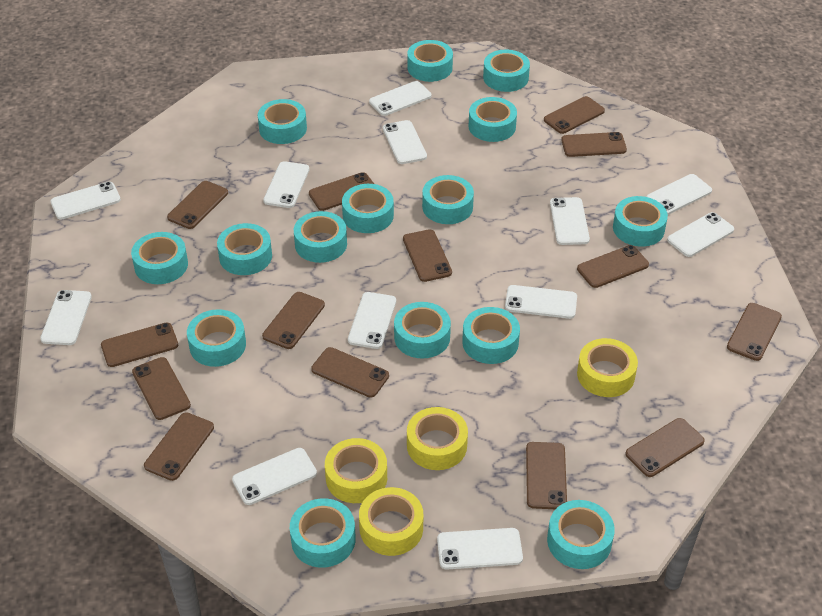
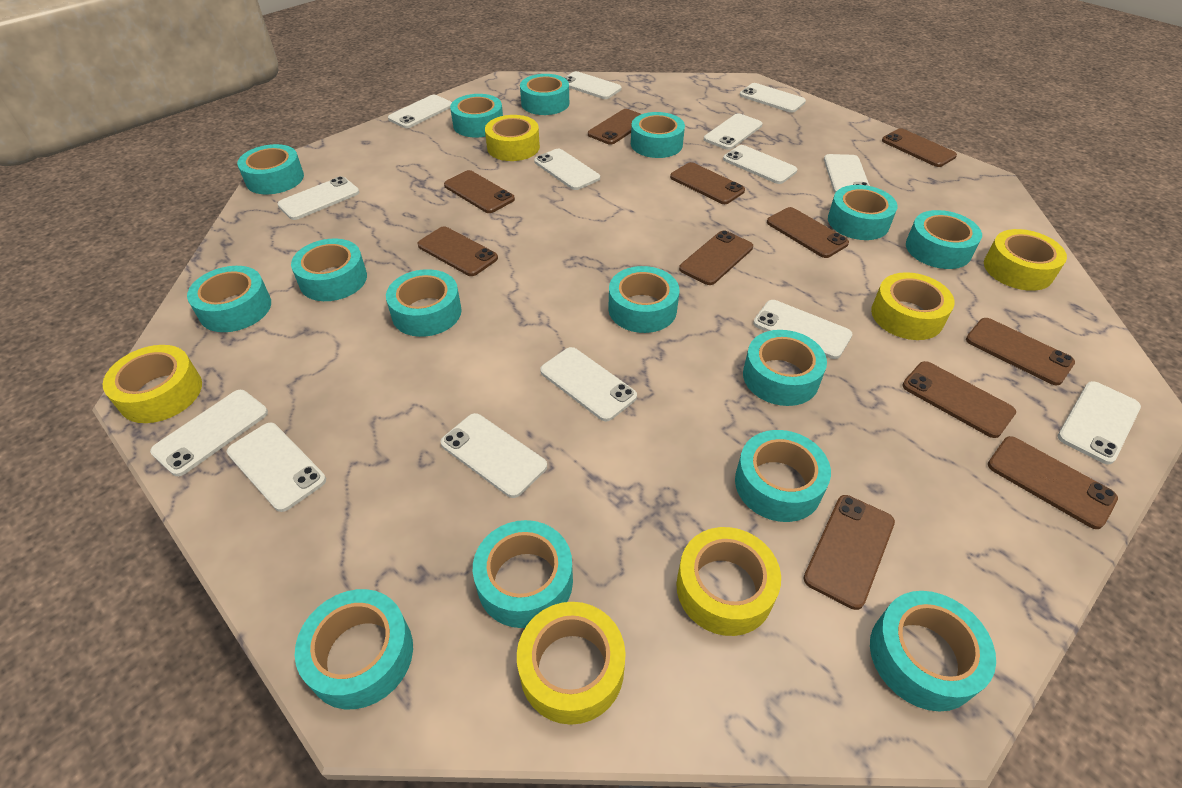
brown phone: [101,322,178,367] [132,357,191,420] [144,412,214,481] [167,181,228,229] [262,292,325,349] [309,172,374,211] [311,347,389,398] [403,229,452,282] [526,442,567,509] [544,96,605,134] [561,132,627,157] [577,245,649,288] [625,418,705,477] [727,303,782,361] = 14 -> [417,226,498,276] [444,170,515,213] [588,109,641,145] [670,162,745,204] [679,230,753,285] [767,207,849,258] [803,495,895,610] [882,128,957,167] [902,361,1016,438] [966,318,1075,385] [988,436,1118,529] = 11
white phone: [40,290,92,345] [50,182,121,220] [232,448,317,505] [263,161,309,208] [348,292,396,349] [369,81,432,116] [383,120,427,164] [437,528,523,569] [505,285,577,319] [550,197,590,245] [646,174,712,215] [667,212,734,257] = 12 -> [150,390,268,476] [227,422,326,512] [277,176,359,220] [388,95,452,128] [441,413,547,498] [534,149,600,190] [540,347,637,421] [564,71,622,99] [704,113,762,150] [723,145,797,184] [740,83,806,113] [753,300,852,359] [824,154,870,193] [1058,381,1141,464] = 14
yellow tape: [325,438,387,503] [359,487,423,556] [407,407,468,470] [577,338,638,397] = 4 -> [102,345,202,423] [485,115,540,161] [517,602,626,725] [676,527,781,636] [871,272,955,340] [984,229,1067,291] = 6

